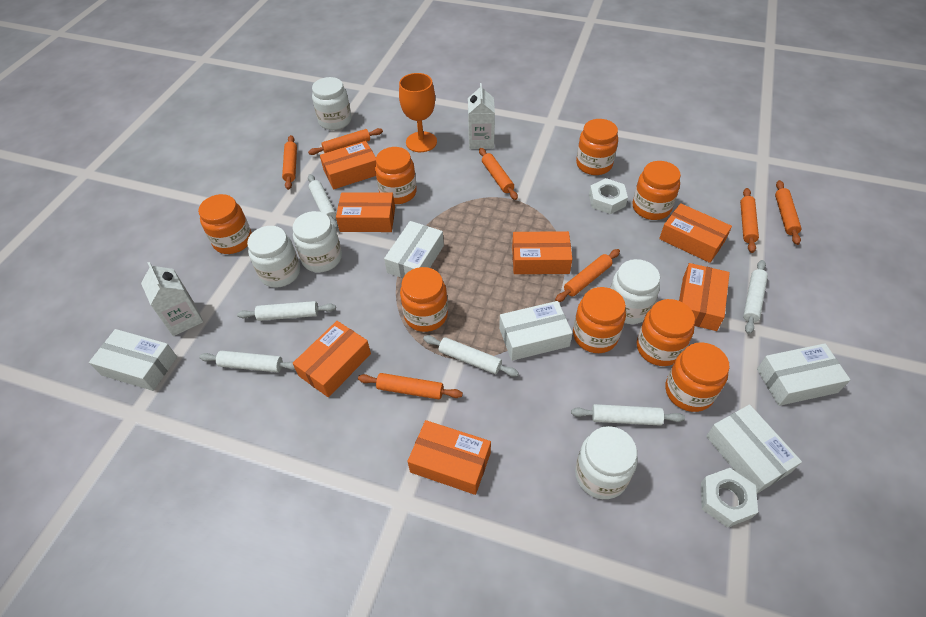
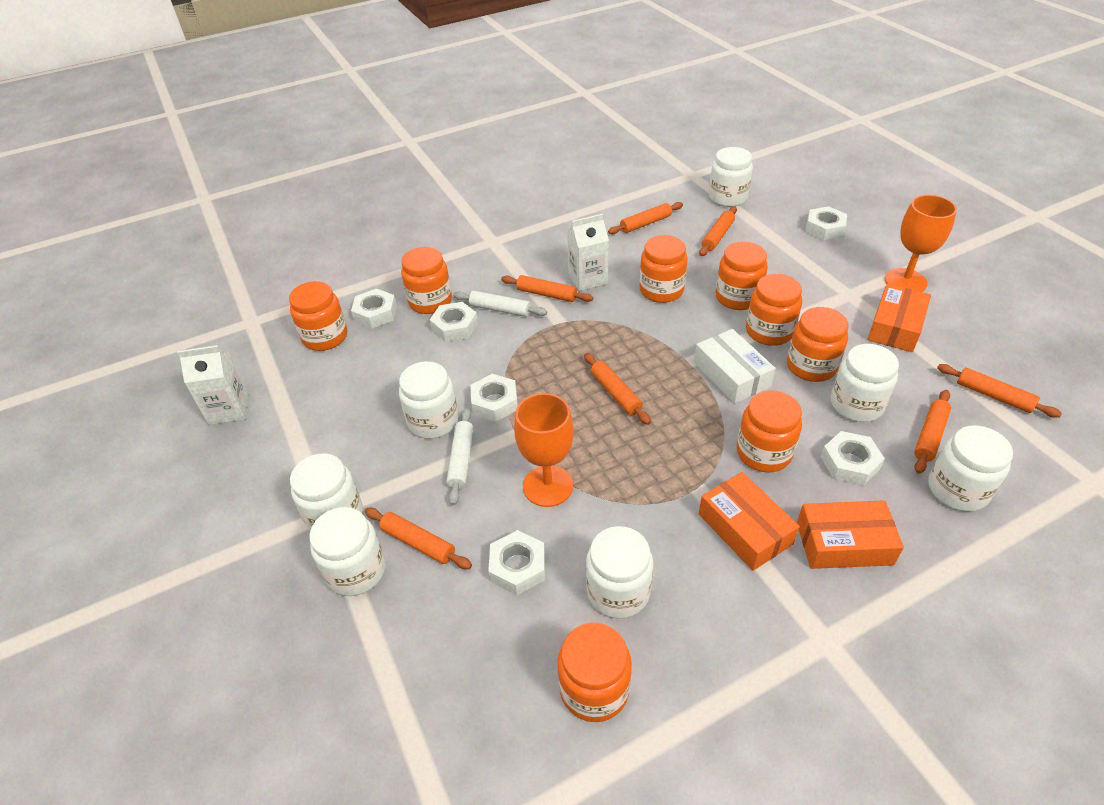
orange box: [293,321,371,397] [320,141,376,189] [336,192,395,232] [407,420,491,495] [512,231,572,274] [659,203,732,263] [679,263,730,331] = 7 -> [699,472,800,571] [797,500,904,569] [867,284,931,352] = 3
orange goblet: [399,73,437,152] = 1 -> [514,393,574,507] [885,195,957,292] = 2
white box: [89,329,177,391] [384,221,444,278] [499,301,573,361] [706,404,802,493] [757,343,850,406] = 5 -> [694,329,776,404] = 1
white jar: [247,226,300,288] [293,211,342,272] [312,77,352,130] [575,426,637,499] [610,259,660,324] = 5 -> [290,453,363,531] [310,507,386,596] [399,361,459,439] [586,526,654,619] [709,147,753,207] [830,344,899,422] [928,425,1013,512] = 7
white nut: [589,178,628,214] [701,468,758,528] = 2 -> [351,289,397,329] [430,302,478,342] [470,374,518,422] [488,530,545,595] [806,206,847,240] [821,431,885,486] = 6
white rolling pin: [199,351,295,372] [237,301,336,321] [308,174,338,229] [423,335,519,377] [571,404,685,426] [743,260,768,334] = 6 -> [446,408,474,505] [453,291,547,317] = 2

